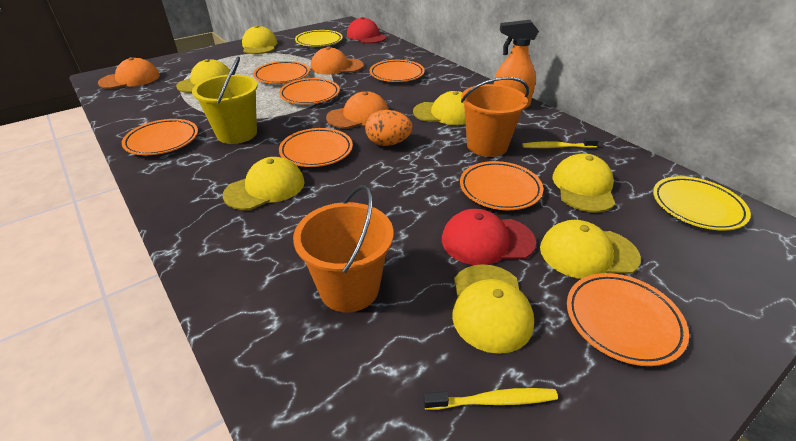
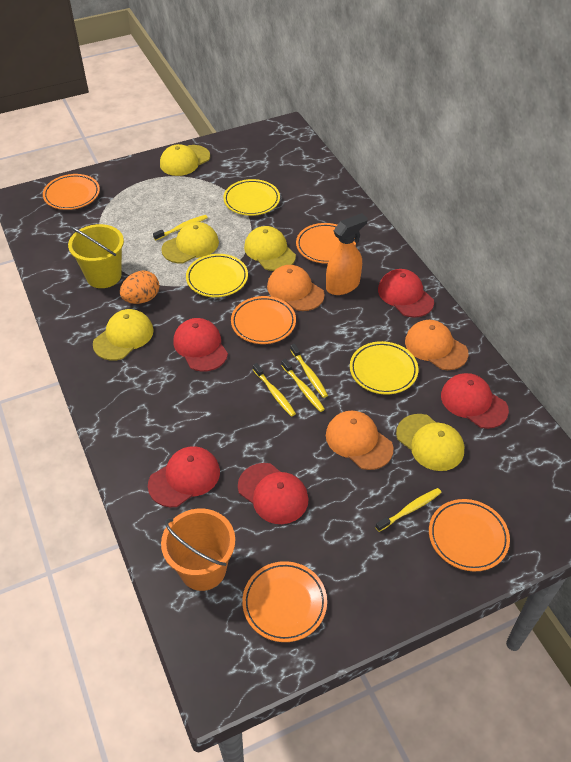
orange bucket: [293,185,393,312] [461,77,529,157] = 2 -> [161,508,235,591] = 1
orange plate: [122,119,198,155] [253,61,310,84] [279,78,340,105] [279,128,353,167] [370,60,425,82] [460,161,543,210] [567,273,689,366] = 7 -> [43,174,100,210] [231,296,296,344] [242,561,327,642] [296,223,356,264] [429,499,510,571] = 5
red cap: [347,17,386,44] [442,209,536,265] = 2 -> [148,446,220,507] [173,318,228,372] [238,463,309,524] [378,269,434,318] [441,373,509,429] = 5
yellow cap: [176,59,230,93] [223,157,305,210] [242,25,278,54] [413,91,466,125] [452,264,534,354] [540,220,641,279] [552,153,615,212] = 7 -> [93,309,154,361] [160,144,210,176] [161,222,219,263] [244,226,296,271] [396,414,464,471] = 5
yellow plate: [295,30,343,47] [653,176,751,231] = 2 -> [186,254,248,297] [223,179,280,216] [350,341,419,395] = 3
yellow toothbrush: [423,388,558,410] [522,138,599,148] = 2 -> [153,215,208,240] [253,363,296,417] [281,359,325,412] [290,344,328,398] [375,488,442,532] = 5

